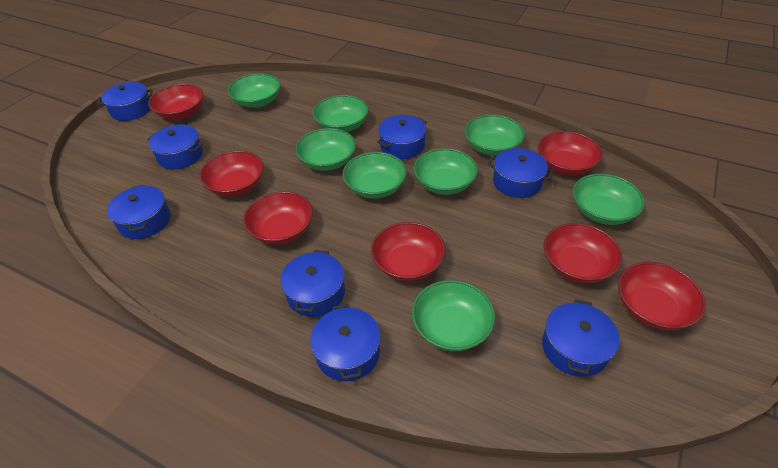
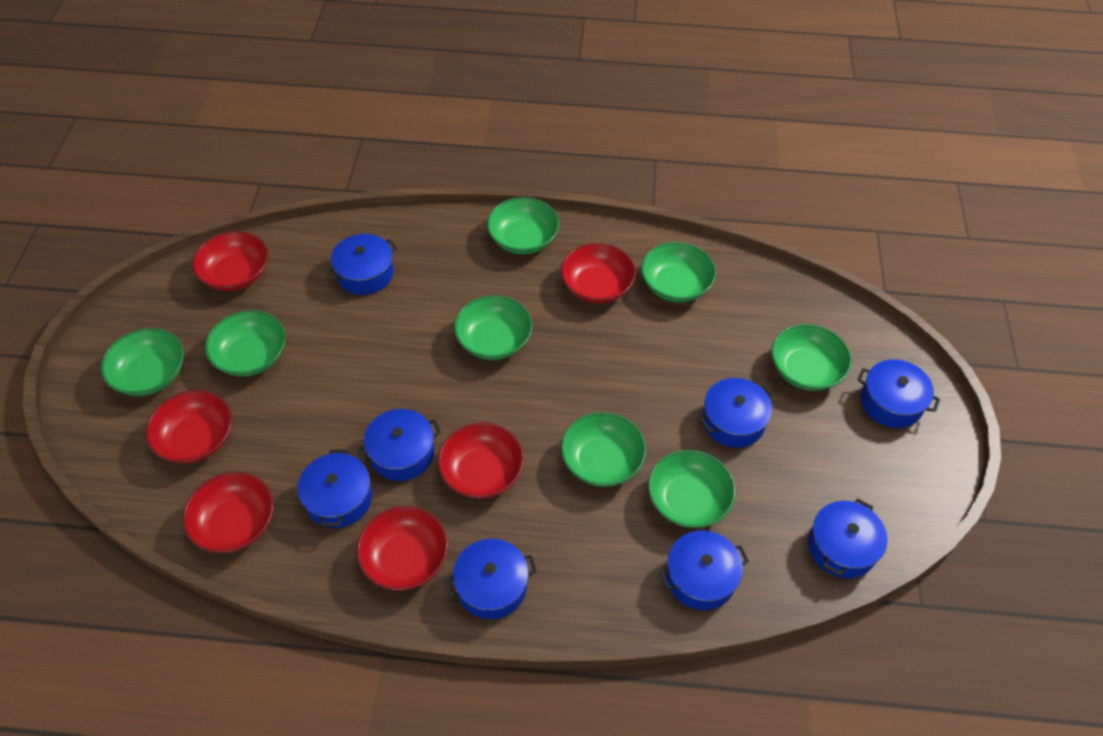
red bowl: [148,84,204,119] [199,151,264,197] [243,191,313,245] [371,222,445,281] [538,131,603,175] [544,223,622,283] [618,262,706,330] = 7 -> [146,390,232,464] [183,472,274,553] [192,231,268,291] [356,506,448,590] [438,423,524,499] [561,243,636,303] = 6

